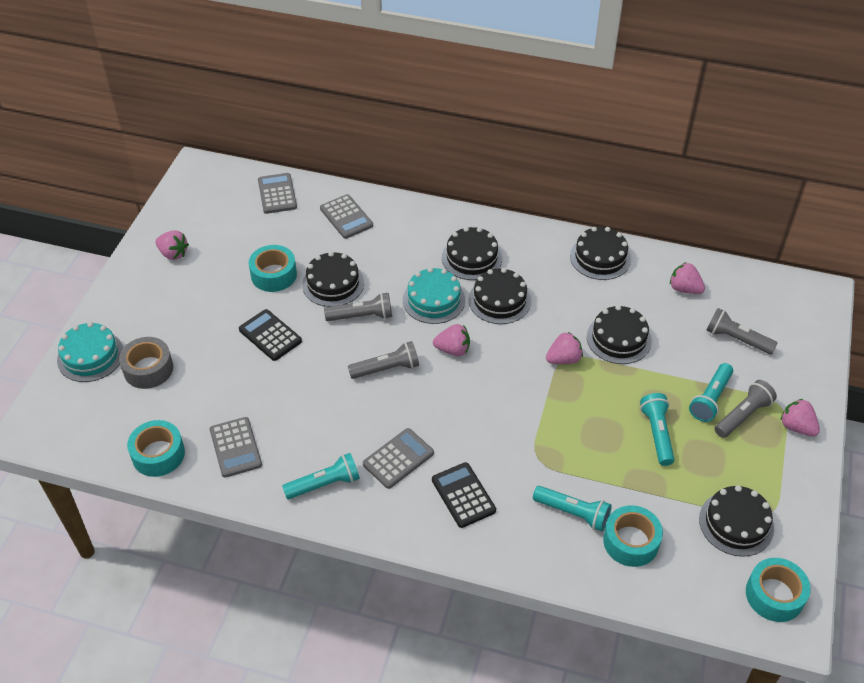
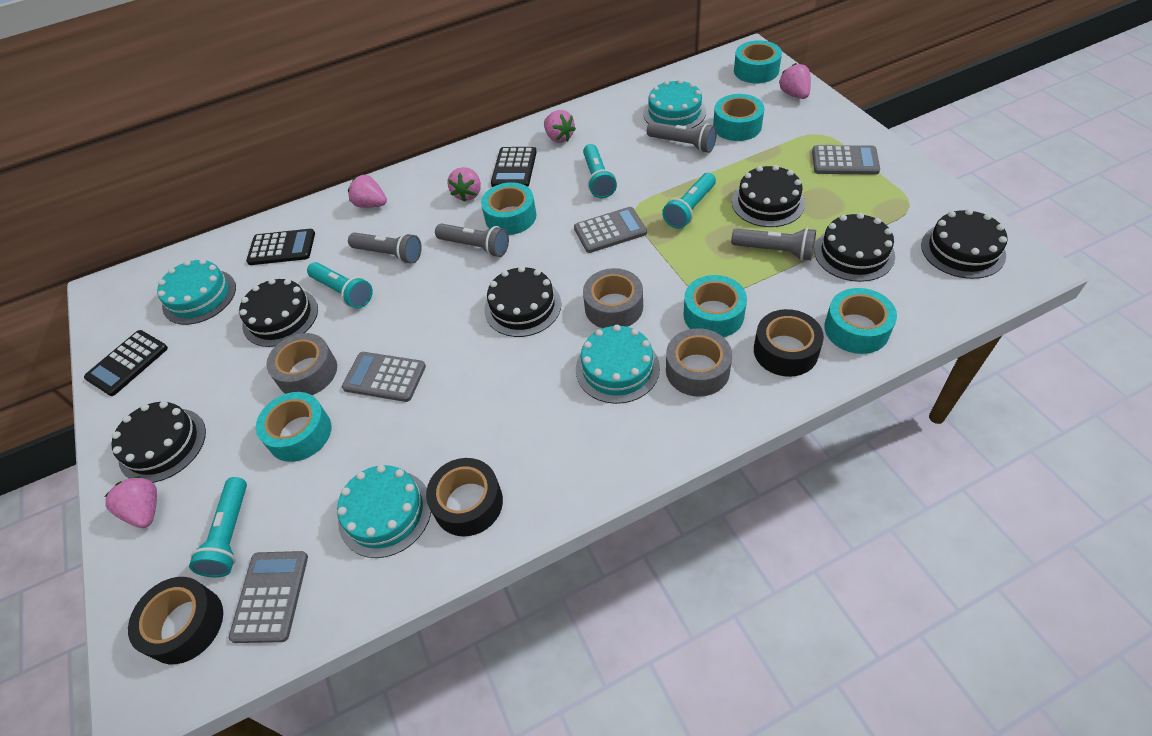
black calculator: [239,309,302,361] [432,462,496,528] = 2 -> [84,330,168,396] [246,229,315,265] [491,147,537,187] = 3
black tape: none = 0 -> [128,577,223,664] [426,458,503,537] [754,309,824,377] = 3
grey tape: [119,337,173,389] = 1 -> [266,333,337,395] [583,268,643,328] [666,328,732,397] = 3
turquoise cake: [57,322,123,382] [403,267,465,324] = 2 -> [157,259,236,325] [337,465,431,558] [576,325,660,404] [643,79,706,128] = 4
turquoise tape: [127,420,185,477] [249,245,297,292] [603,505,663,567] [746,558,811,622] = 4 -> [256,392,331,462] [481,182,536,235] [684,275,747,337] [713,94,764,141] [734,40,782,83] [824,288,897,354] = 6

